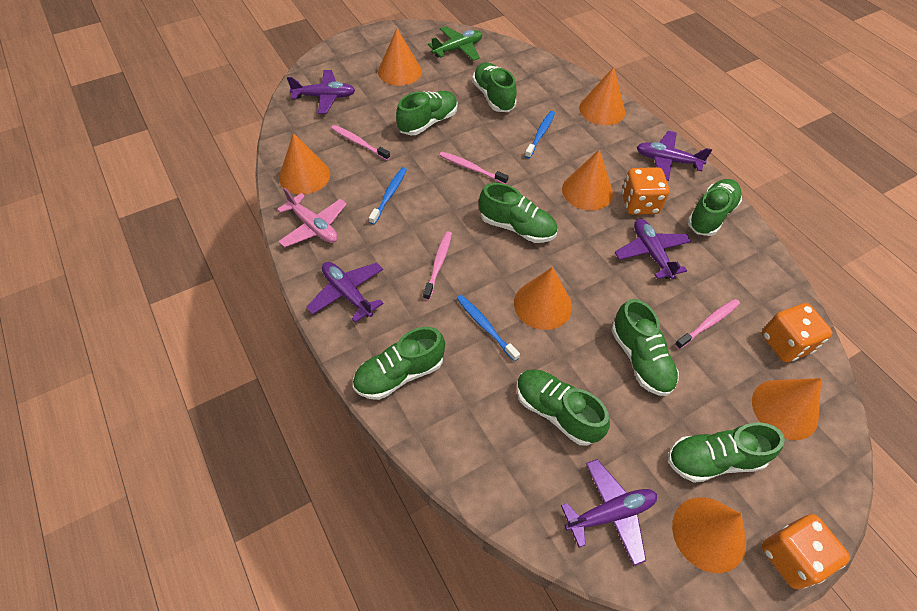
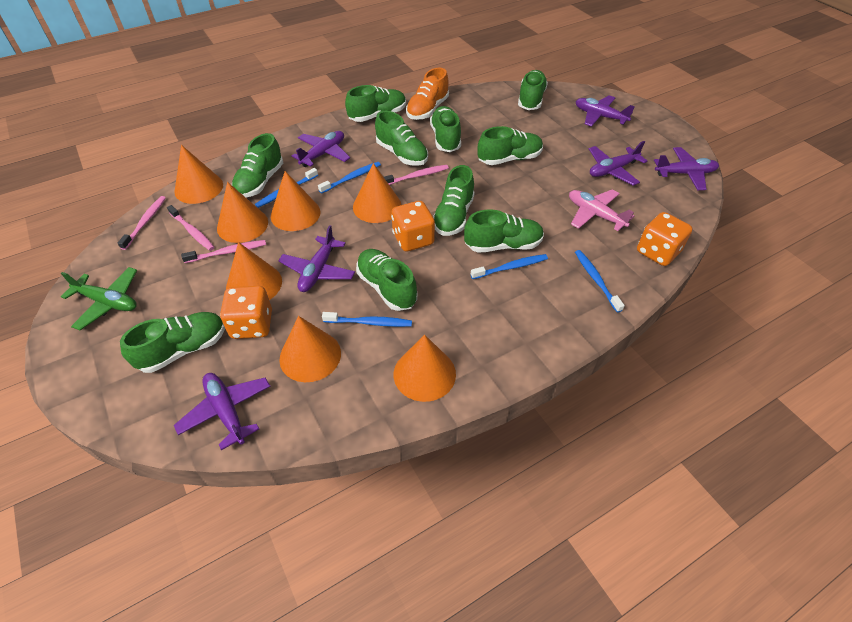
blue toothbrush: [369,167,407,225] [456,295,520,362] [525,111,555,158] = 3 -> [255,168,318,208] [318,162,381,194] [322,312,412,327] [471,254,548,279] [575,250,625,313] = 5
green shoe: [353,327,445,400] [396,91,458,135] [472,62,517,112] [479,183,557,243] [517,369,610,446] [611,299,679,396] [668,422,785,483] [688,179,742,236] = 8 -> [120,312,225,373] [232,133,283,197] [345,85,406,122] [356,249,417,311] [375,111,428,166] [430,106,461,152] [433,165,475,236] [464,209,544,253] [477,126,543,165] [518,70,548,110] = 10
orange shoe: none = 0 -> [406,67,449,120] = 1
purple plane: [287,70,355,114] [307,262,384,322] [561,459,657,566] [614,219,691,279] [637,131,712,181] = 5 -> [174,373,270,450] [278,225,355,292] [292,131,350,167] [576,95,635,127] [589,141,647,186] [654,147,719,190] = 6

